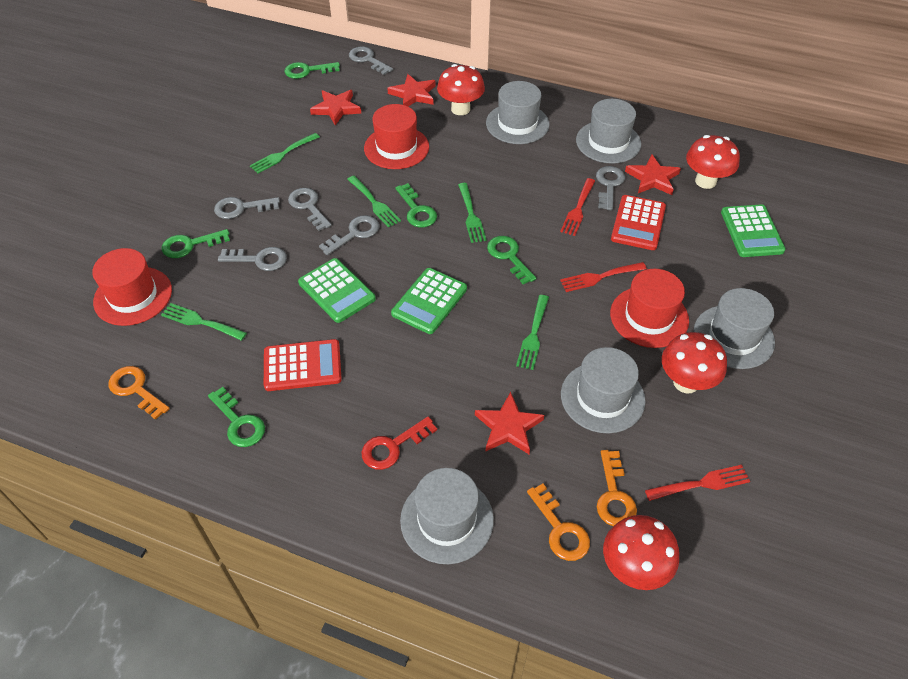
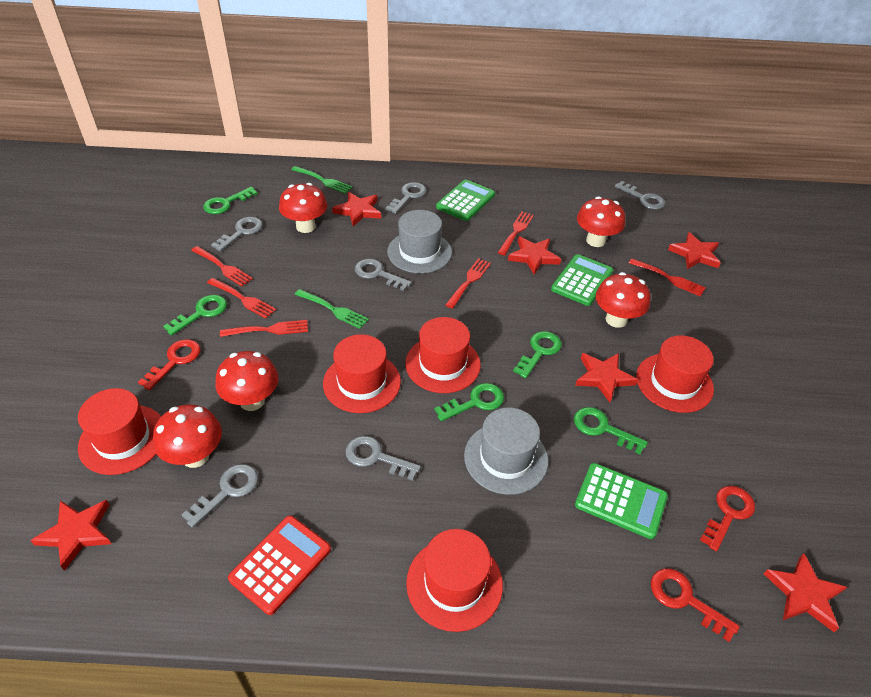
green fork: [161,303,247,341] [250,133,320,173] [347,176,401,228] [458,183,486,243] [516,295,549,370] = 5 -> [291,166,353,194] [295,289,369,329] = 2
grey hat: [400,468,494,564] [486,81,549,144] [561,347,646,433] [576,99,641,164] [694,288,775,369] = 5 -> [387,210,452,273] [464,408,548,495] = 2
orange key: [109,366,170,420] [527,484,590,561] [597,450,637,526] = 3 -> none = 0
red calculator: [264,339,342,391] [611,195,666,250] = 2 -> [228,516,331,615] = 1
red fork: [560,178,595,236] [560,262,647,292] [645,465,750,501] = 3 -> [191,246,253,287] [207,278,276,318] [220,320,308,337] [446,258,491,309] [498,212,534,255] [629,258,706,297] = 6
red hat: [92,248,172,326] [364,104,429,169] [610,269,689,348] = 3 -> [78,388,162,475] [323,334,401,413] [405,317,481,393] [406,529,503,632] [636,335,714,413] = 5
red key: [361,416,437,470] = 1 -> [138,339,201,390] [651,568,740,642] [700,486,755,551] = 3
red mushroom: [437,64,485,115] [603,515,679,590] [662,332,727,393] [686,135,740,189] = 4 -> [153,404,222,468] [215,351,278,411] [279,183,328,233] [577,196,625,247] [596,272,650,328] = 5
red star: [310,90,361,125] [387,74,436,106] [475,392,544,454] [625,155,681,195] = 4 -> [30,500,112,571] [332,192,381,226] [508,236,561,275] [575,353,638,402] [668,232,721,269] [764,553,847,632] = 6

